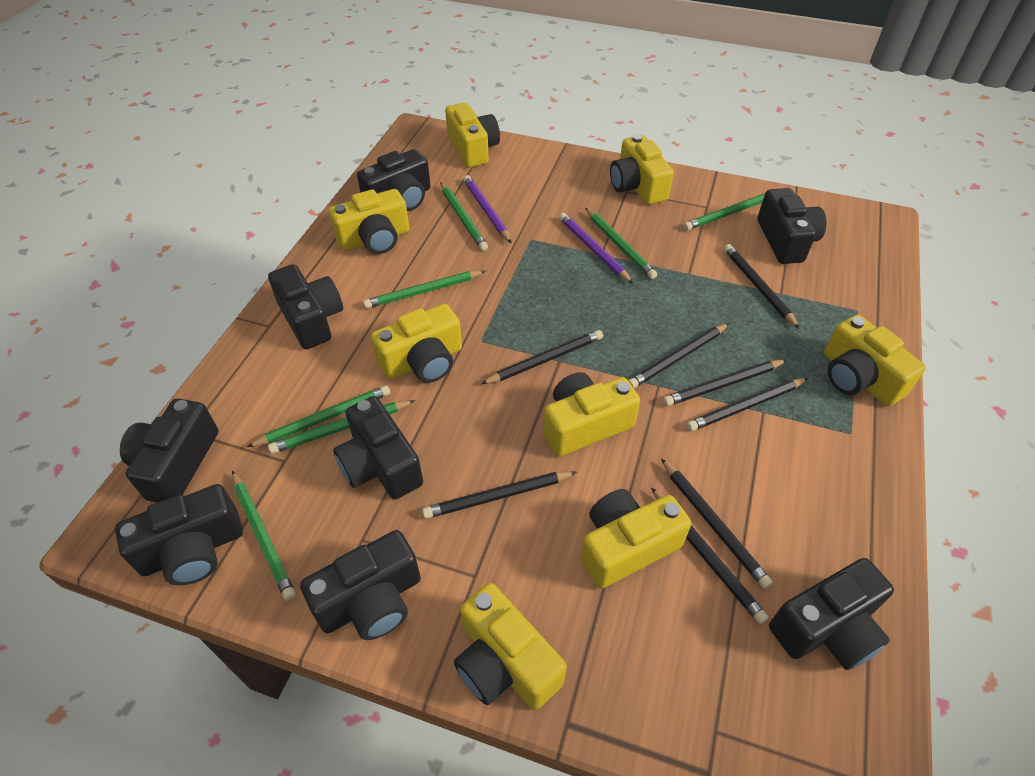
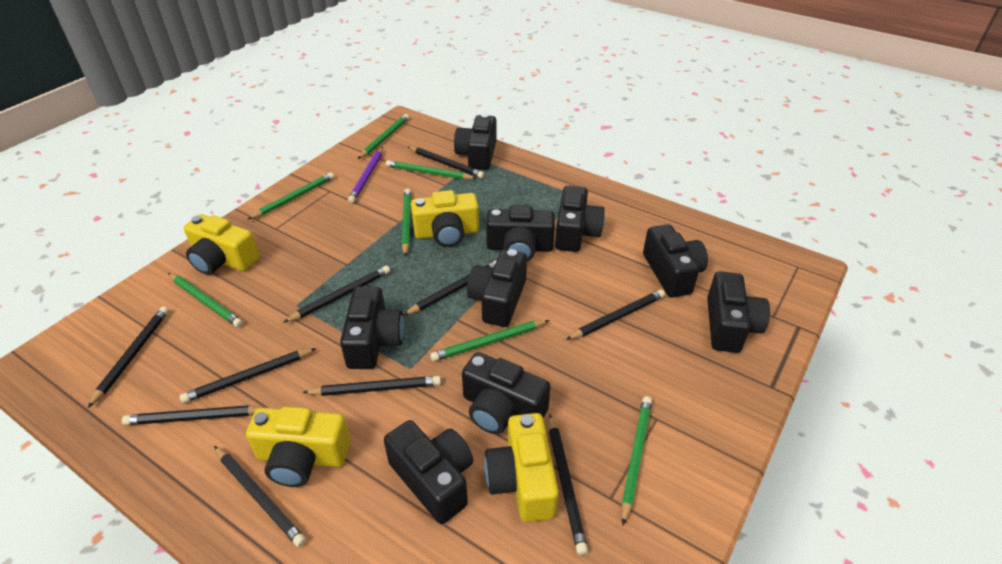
black camera: [115,484,243,585] [120,399,218,503] [268,264,343,349] [300,530,421,640] [333,396,423,499] [357,149,431,211] [757,188,826,264] [769,558,894,670] = 8 -> [340,287,404,369] [384,420,473,524] [454,113,497,170] [462,352,550,434] [467,249,527,327] [486,205,555,261] [555,186,605,252] [643,224,708,298] [707,271,770,353] = 9
black pencil: [422,471,577,519] [481,330,603,384] [628,323,729,388] [651,487,769,624] [661,458,773,589] [663,360,787,406] [686,378,808,431] [724,244,800,329] = 8 -> [88,306,169,408] [122,405,265,425] [180,348,317,403] [214,446,306,547] [283,266,390,323] [302,376,441,396] [404,260,497,315] [408,147,485,178] [549,415,588,555] [566,290,665,340] = 10
purple pencil: [463,175,512,243] [559,213,633,284] = 2 -> [348,147,383,203] = 1
yellow camera: [329,189,409,254] [371,304,462,383] [445,103,500,168] [454,583,567,710] [543,372,640,456] [581,489,691,589] [610,134,674,205] [824,315,926,406] = 8 -> [184,214,260,275] [246,406,351,487] [411,190,479,247] [484,413,559,522] = 4

